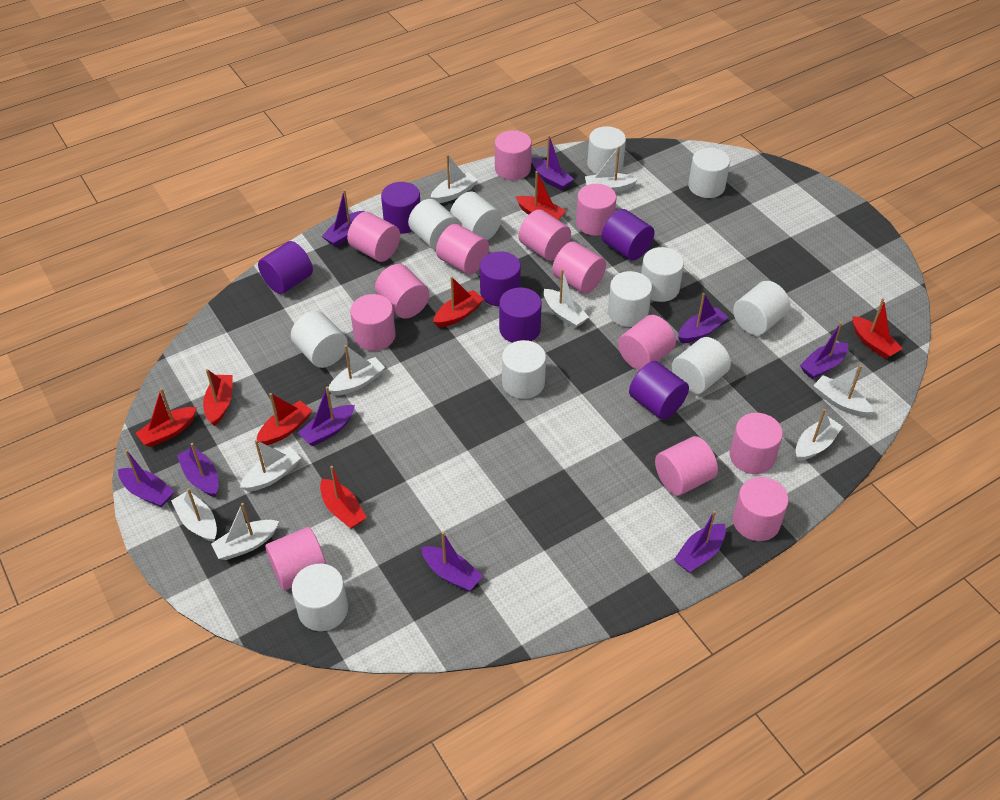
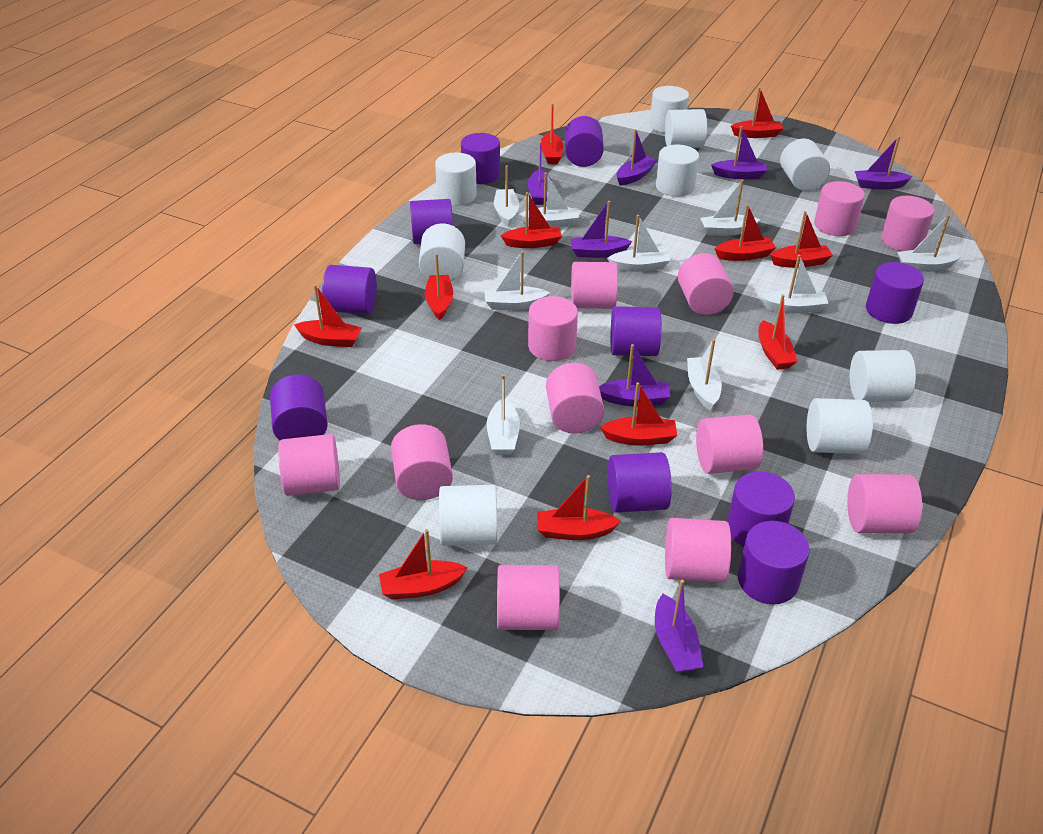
pink cylinder: [265,527,326,590] [347,212,400,262] [350,294,395,351] [375,264,429,319] [436,224,489,275] [495,130,532,180] [519,209,571,261] [552,241,606,294] [576,184,616,236] [618,315,676,370] [655,436,718,496] [730,413,783,474] [733,477,789,541] = 13 -> [278,434,340,496] [391,424,453,500] [497,565,560,630] [528,296,578,361] [546,363,604,433] [571,262,618,309] [665,518,731,583] [678,253,734,315] [696,414,763,474] [814,181,865,236] [847,474,922,533] [881,196,935,251] = 12
purple boat: [118,450,174,507] [177,443,219,497] [298,387,355,446] [322,189,365,247] [421,532,483,591] [532,135,574,190] [674,510,726,573] [678,293,728,343] [800,322,848,379] = 9 -> [528,141,552,205] [570,201,632,258] [599,344,670,406] [616,129,657,186] [655,580,703,673] [711,126,767,179] [855,136,912,190] = 7
purple cylinder: [258,241,313,294] [381,182,420,234] [480,251,521,306] [499,288,542,343] [602,209,655,261] [629,361,689,420] = 6 -> [270,374,328,440] [322,265,377,314] [410,199,453,244] [461,133,500,184] [565,116,604,167] [608,452,672,513] [611,306,661,356] [727,471,795,547] [738,521,810,604] [866,262,924,324] = 10
red boat: [135,388,197,447] [203,369,233,426] [257,393,312,445] [320,466,367,529] [433,276,484,327] [516,171,566,220] [853,298,903,359] = 7 -> [294,285,362,347] [379,529,468,600] [425,253,453,320] [501,192,562,248] [537,475,621,540] [541,103,563,164] [600,382,677,446] [715,204,776,261] [731,87,784,138] [759,294,798,370] [770,211,833,268] = 11
white cylinder: [291,311,348,368] [292,564,348,631] [408,199,460,250] [450,191,501,240] [502,340,546,399] [587,126,626,174] [608,271,652,327] [641,247,684,302] [672,337,731,394] [688,148,730,198] [733,281,790,335] = 11 -> [419,224,465,281] [435,152,477,205] [439,485,498,546] [650,86,689,133] [656,145,699,197] [665,109,707,148] [780,138,830,191] [807,398,873,454] [850,350,916,402] = 9

